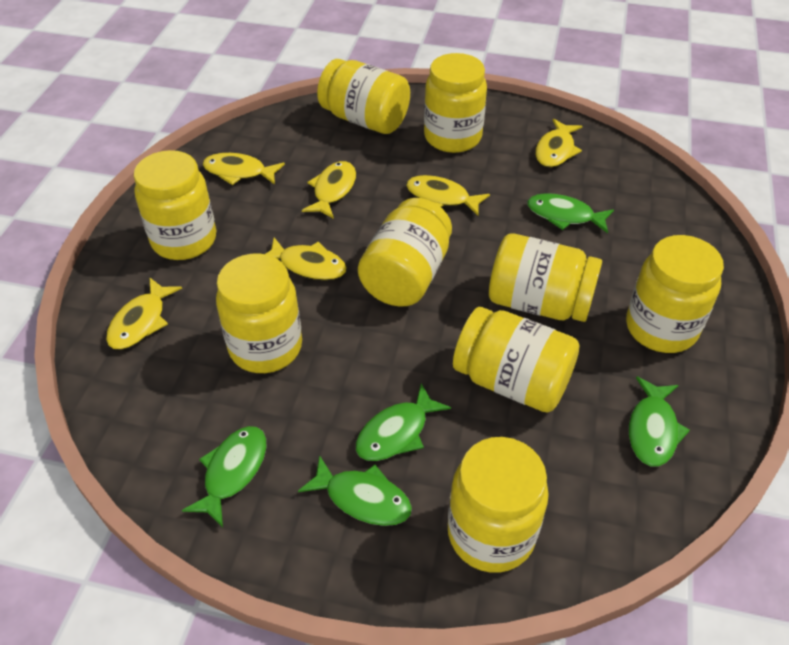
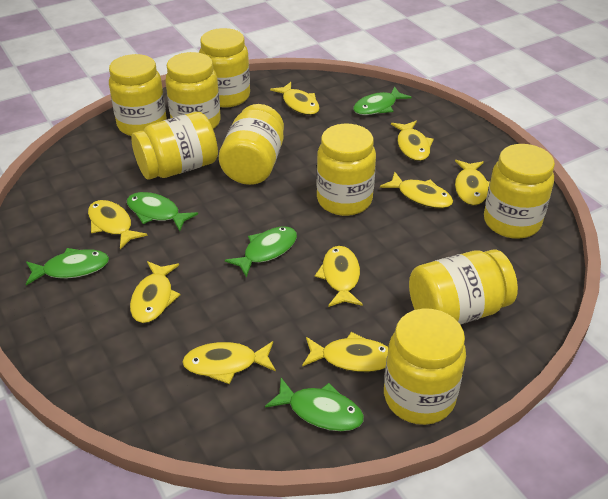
yellow fish: [106,278,182,350] [203,153,285,185] [266,238,347,280] [302,161,356,219] [406,175,490,216] [535,119,582,167] = 6 -> [88,200,148,249] [130,261,181,323] [182,341,276,384] [270,82,320,115] [302,332,388,372] [315,246,363,307] [380,172,453,209] [391,121,434,161] [455,160,490,205] = 9

